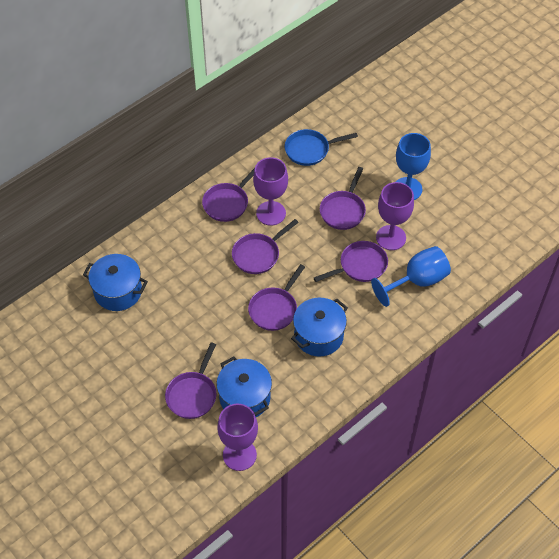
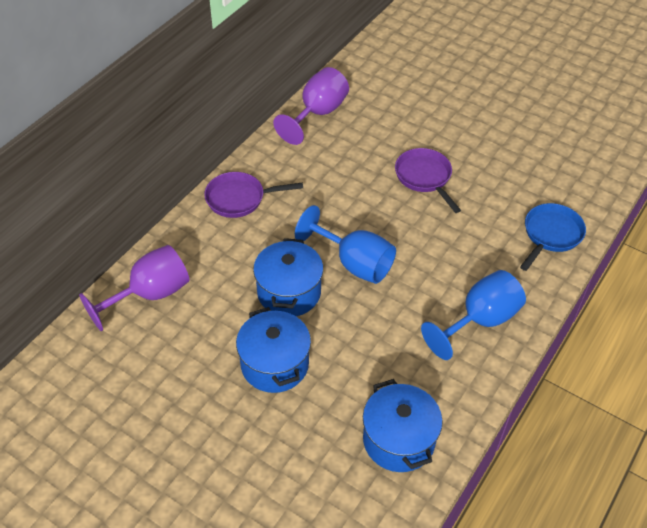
purple goblet: [217,404,258,471] [253,157,288,226] [376,182,414,250] = 3 -> [79,245,190,331] [273,67,349,145] = 2
purple pan: [165,342,216,419] [202,168,255,222] [232,219,299,274] [248,264,305,331] [313,241,388,282] [320,167,366,230] = 6 -> [204,172,303,218] [395,148,461,213] = 2

